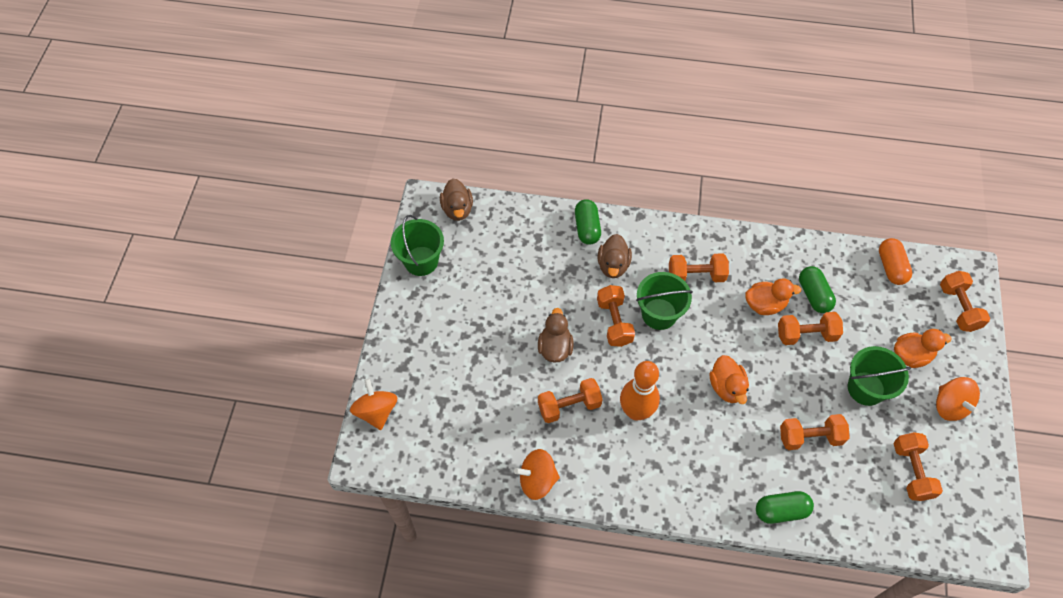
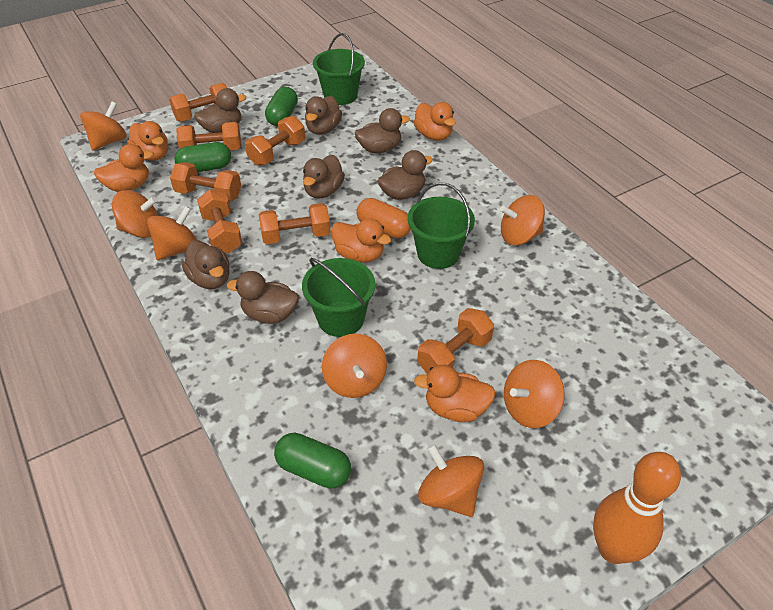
brown duck: [440,178,473,221] [538,308,574,363] [598,234,632,278] = 3 -> [182,240,230,289] [194,88,246,133] [227,271,299,324] [303,155,345,199] [305,96,342,135] [355,108,410,153] [378,150,433,200] = 7
orange duck: [710,355,749,404] [745,278,801,315] [894,329,952,368] = 3 -> [94,144,154,192] [127,121,168,161] [331,218,391,263] [414,102,456,140] [414,365,496,422] = 5
orange spinning top: [350,379,398,430] [514,449,560,500] [936,377,980,421] = 3 -> [80,102,127,151] [112,190,158,238] [147,206,197,260] [322,334,387,398] [418,444,484,517] [500,195,545,245] [504,360,564,428] = 7

